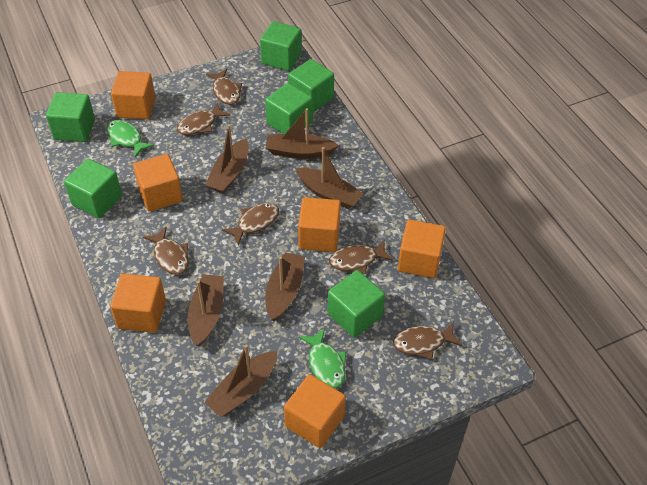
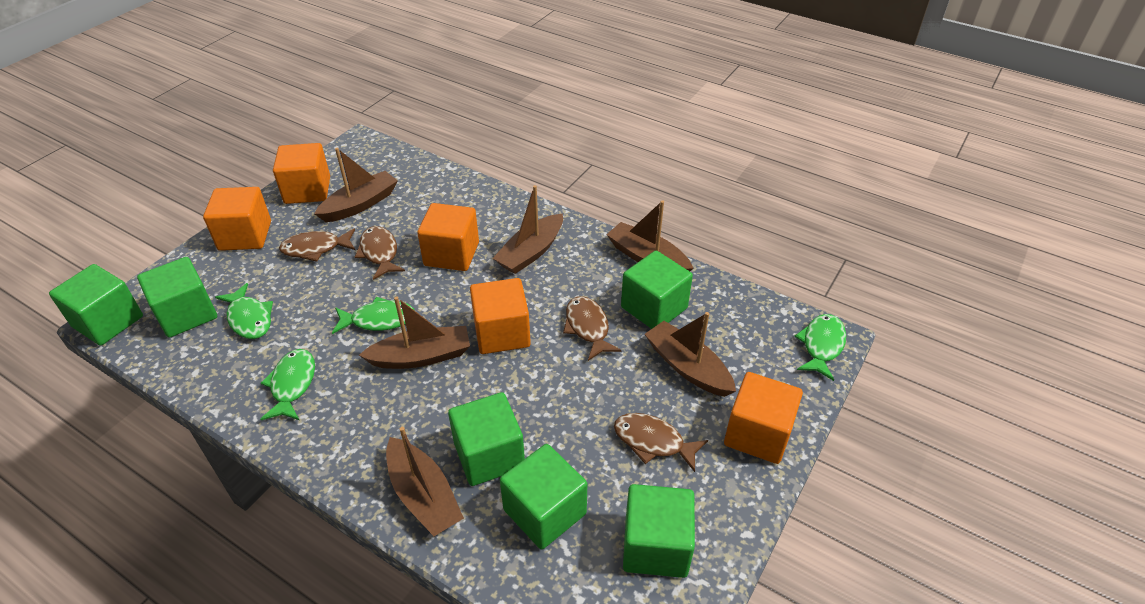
brown fish: [143,226,189,275] [177,103,231,135] [206,69,242,105] [222,203,279,245] [329,240,393,274] [393,322,462,360] = 6 -> [279,228,355,262] [355,226,405,280] [563,296,622,361] [614,413,708,472] = 4
green fish: [106,120,154,158] [299,328,346,388] = 2 -> [215,283,273,339] [260,349,315,420] [332,297,415,334] [795,314,846,381] = 4
orange cube: [110,274,166,333] [111,71,155,119] [133,154,183,212] [284,374,346,448] [298,197,341,252] [398,219,446,278] = 6 -> [203,187,271,251] [273,143,330,204] [417,203,479,271] [470,278,531,354] [724,372,803,464] = 5

